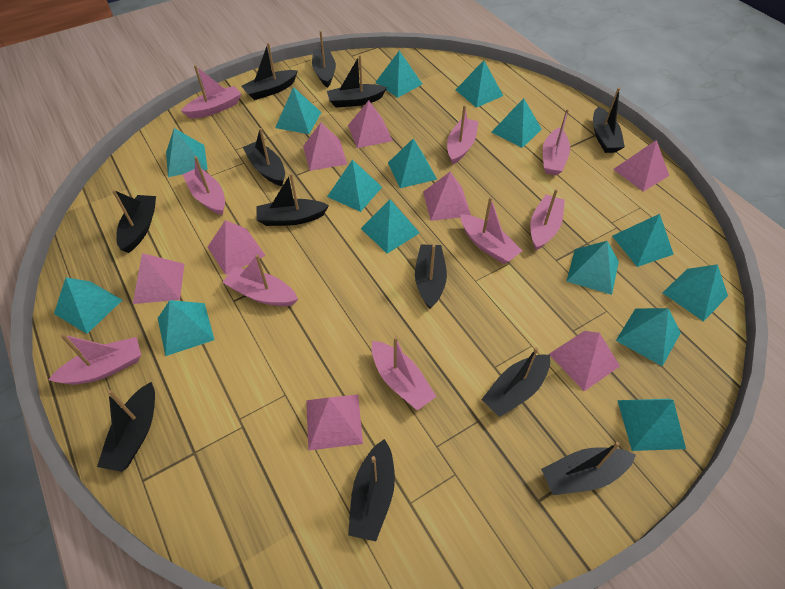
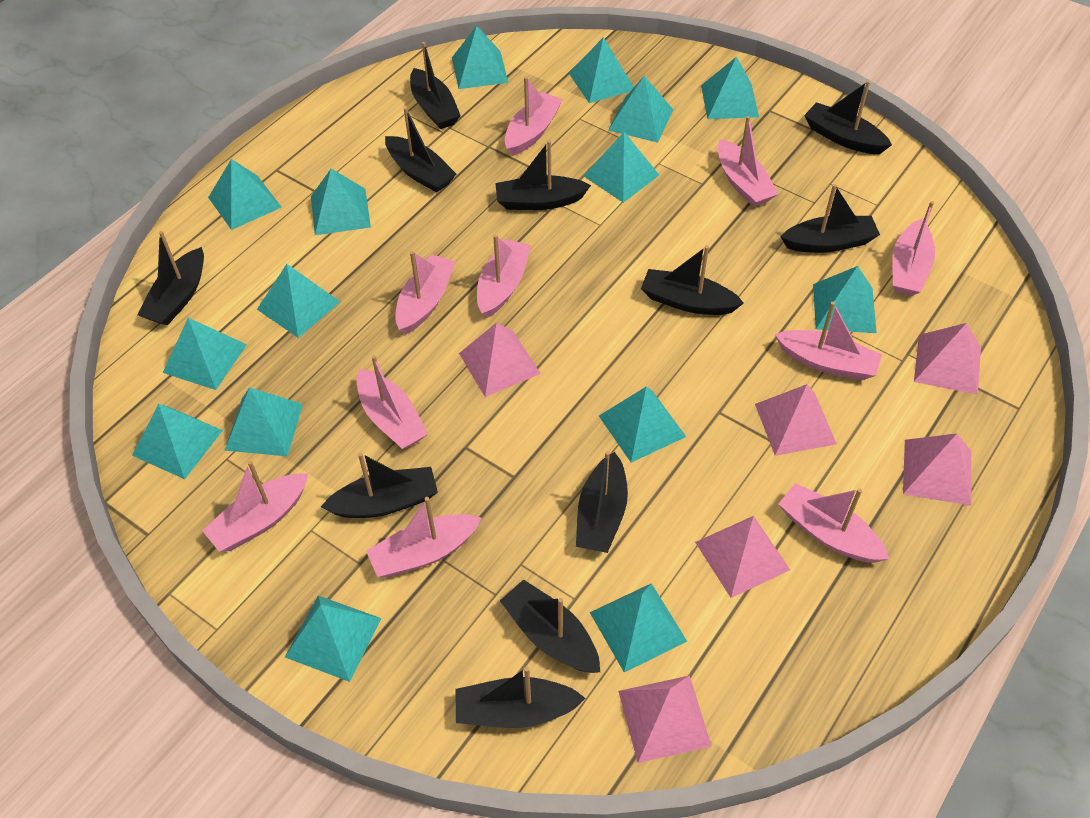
black boat: [97,382,155,472] [112,190,156,253] [241,43,298,100] [243,128,285,186] [256,173,329,226] [312,31,336,88] [327,55,387,108] [348,439,395,541] [415,244,447,309] [481,347,550,417] [541,442,636,495] [593,87,625,153] = 12 -> [137,231,204,326] [321,453,438,518] [385,107,456,193] [410,42,461,129] [455,667,585,728] [495,140,591,210] [500,579,600,673] [576,451,628,553] [641,246,744,315] [781,184,880,253] [804,80,892,154] = 11
pink boat: [48,334,141,385] [181,65,241,118] [182,156,225,215] [222,254,298,306] [372,336,437,411] [447,105,479,164] [460,197,522,264] [530,189,565,250] [543,109,570,176] = 9 -> [202,461,308,552] [357,355,428,450] [366,497,481,577] [395,251,455,334] [477,235,531,318] [505,77,563,156] [718,116,779,207] [775,302,882,380] [779,483,889,563] [892,201,935,296] = 10
pink pyramid: [133,253,184,304] [208,220,266,275] [303,123,347,171] [306,394,363,451] [348,100,393,148] [423,172,471,221] [549,331,620,391] [613,140,669,192] = 8 -> [459,322,541,397] [618,675,711,763] [695,516,790,598] [755,384,837,456] [903,433,971,506] [914,323,981,395] = 6

